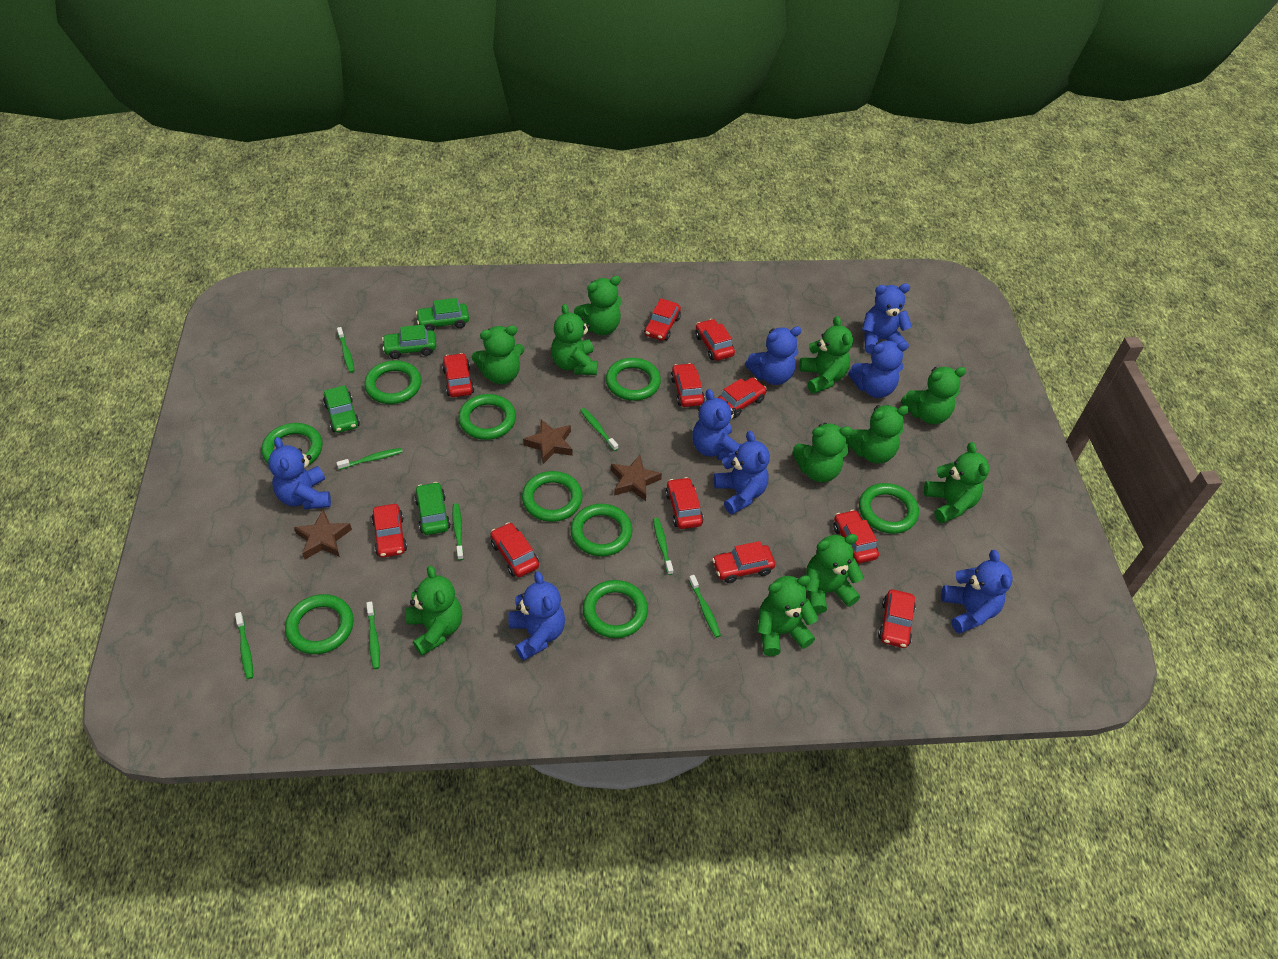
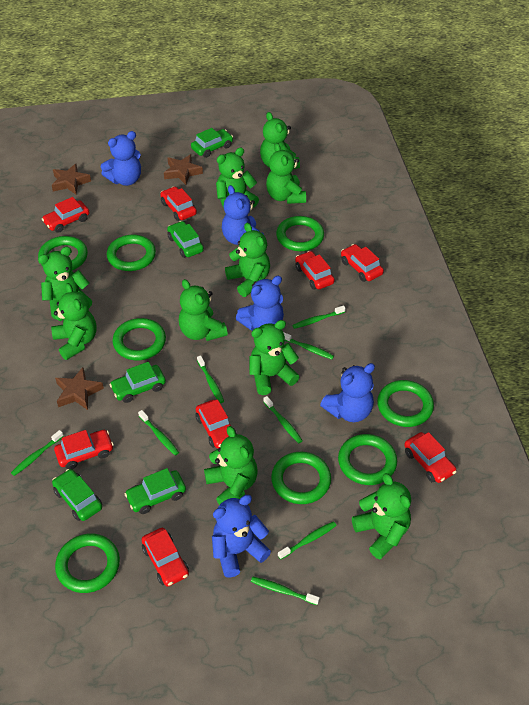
blue teddy bear: [268,437,331,509] [508,571,565,661] [692,389,741,460] [714,431,770,515] [745,326,801,385] [848,341,909,398] [862,284,912,354] [941,550,1013,634] = 8 -> [101,131,141,186] [212,495,271,578] [222,185,264,245] [236,276,284,331] [320,363,375,422] = 5
green car: [323,385,360,433] [382,325,436,359] [414,482,451,535] [416,298,469,331] = 4 -> [52,469,102,521] [109,362,166,403] [125,468,186,514] [167,221,204,258] [191,128,233,158] = 5
green ring: [261,423,323,465] [285,594,354,654] [364,360,421,404] [458,394,516,440] [522,471,583,522] [570,504,632,556] [583,580,648,638] [606,358,661,401] [859,483,919,534] = 9 -> [38,236,88,270] [55,533,120,593] [107,235,156,271] [113,318,166,360] [271,452,331,504] [276,216,324,251] [338,434,397,485] [377,380,434,427] = 8
green teddy bear: [406,566,462,656] [472,325,525,384] [551,304,597,375] [574,276,622,335] [757,575,818,656] [792,423,852,482] [799,316,853,394] [805,534,864,614] [846,405,909,464] [901,367,966,424] [924,442,989,524] = 11 -> [38,247,92,320] [51,283,97,360] [178,279,228,341] [204,426,258,505] [216,147,259,208] [225,223,270,297] [249,320,299,395] [260,112,300,169] [266,143,306,204] [352,473,411,559] = 10
red car: [371,504,407,558] [442,353,474,397] [490,522,539,577] [644,298,681,341] [665,477,704,529] [671,363,705,407] [695,319,735,361] [712,541,775,583] [718,377,767,418] [833,510,879,564] [878,589,916,648] = 11 -> [42,197,90,233] [54,430,114,469] [142,528,189,587] [160,186,197,221] [196,399,237,448] [295,251,335,290] [341,244,384,282] [404,432,457,483] = 8

